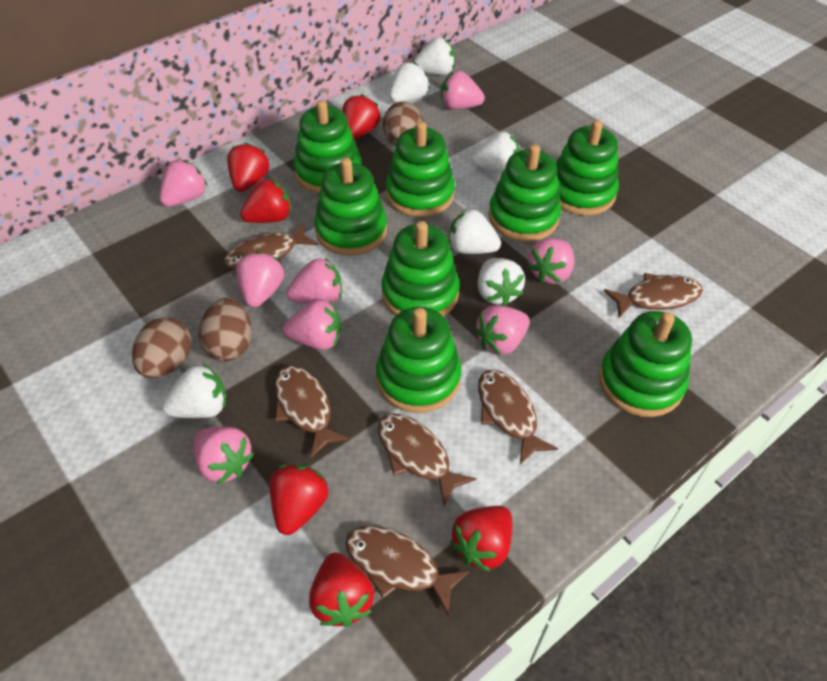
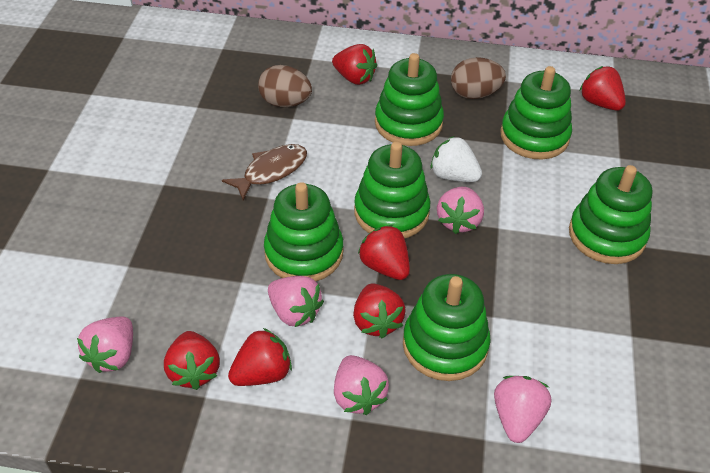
brown egg: [132,317,191,379] [199,298,252,361] [383,102,423,145] = 3 -> [258,65,312,107] [451,57,506,99] = 2
brown fish: [224,223,318,270] [275,366,350,458] [345,526,470,615] [378,414,477,506] [478,370,558,464] [604,273,703,318] = 6 -> [222,144,307,200] = 1
green stacking toy: [294,100,361,193] [314,158,387,256] [376,307,461,413] [382,221,459,316] [386,122,455,217] [489,144,561,241] [556,120,619,215] [599,311,692,417] = 8 -> [264,182,343,281] [354,142,430,238] [375,53,444,146] [403,274,491,381] [500,66,572,159] [569,165,652,264] = 6
pink strawberry: [159,160,208,207] [194,427,254,485] [236,251,284,308] [283,299,341,350] [286,258,342,304] [441,71,485,110] [474,305,530,355] [527,238,574,284] = 8 -> [77,316,133,373] [268,276,324,327] [334,355,389,415] [437,187,484,234] [494,376,551,443] = 5
white strawberry: [162,364,226,418] [389,62,430,103] [413,37,455,75] [449,209,501,254] [472,132,520,173] [478,258,525,306] = 6 -> [431,136,482,182] = 1

